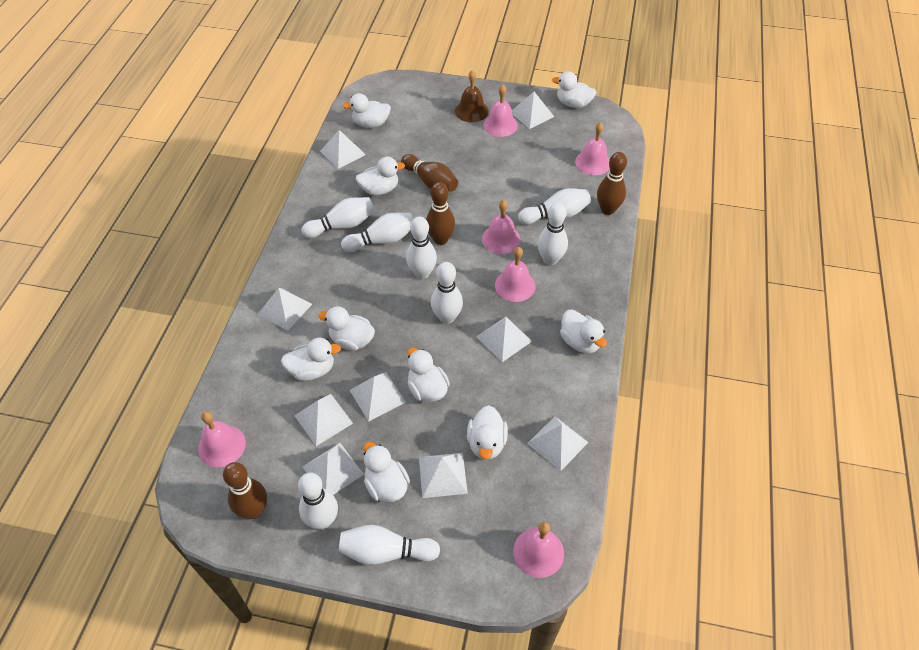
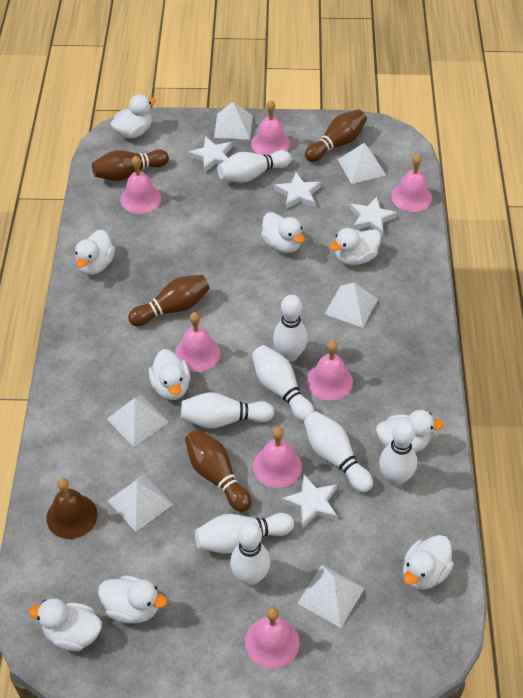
pink bell: [198,411,246,468] [482,200,521,254] [483,84,518,137] [495,247,536,302] [513,522,564,578] [575,122,610,175] = 6 -> [120,156,161,214] [175,312,220,372] [245,607,300,669] [251,100,290,156] [253,427,302,488] [306,340,353,401] [391,154,432,212] = 7
white pyramid: [257,288,312,331] [294,394,353,446] [303,443,364,495] [320,130,366,169] [350,372,406,422] [419,453,468,498] [476,317,532,362] [512,92,554,129] [527,416,589,471] = 9 -> [107,395,169,447] [107,474,173,532] [214,102,253,140] [297,565,365,628] [325,283,378,328] [338,143,386,184] = 6
white star: none = 0 -> [188,136,232,173] [274,172,321,209] [282,474,337,529] [350,197,397,235] = 4

